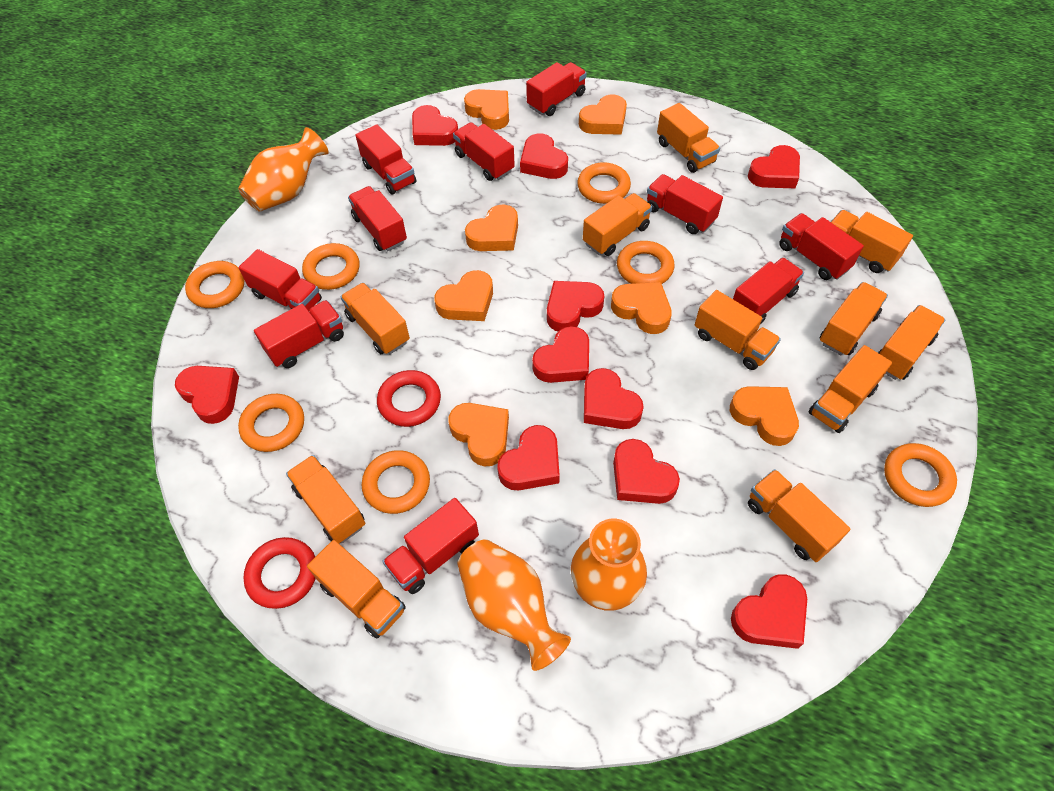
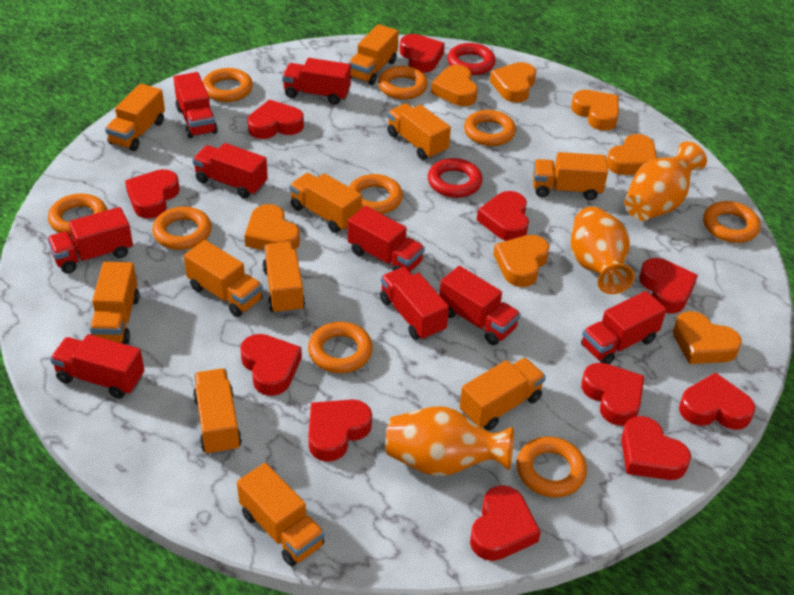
orange ring: [185,261,244,308] [238,394,304,452] [302,243,359,290] [362,450,430,514] [577,162,631,204] [617,241,675,284] [884,443,957,507] = 7 -> [48,193,107,236] [152,207,212,250] [203,68,253,102] [308,322,373,373] [349,174,403,214] [378,66,428,100] [464,110,516,146] [517,436,587,497] [703,201,761,243] = 9
red heart: [175,366,239,424] [412,105,458,146] [497,425,560,490] [520,133,568,179] [532,326,589,383] [547,281,604,331] [584,368,644,429] [613,439,680,504] [731,574,807,649] [748,145,800,188] = 10 -> [125,169,180,219] [240,334,302,396] [248,100,304,139] [308,400,372,462] [400,34,445,73] [470,485,541,561] [477,191,529,241] [581,363,644,426] [621,416,691,480] [639,258,698,314] [679,372,755,430] = 11
red truck: [239,249,322,311] [254,300,344,368] [348,186,407,251] [355,124,416,195] [382,498,479,594] [453,122,515,181] [526,62,587,116] [647,174,723,234] [733,258,804,324] [779,213,864,280] = 10 -> [47,207,133,274] [50,334,144,399] [173,72,218,138] [193,143,268,198] [282,58,351,105] [348,206,425,272] [380,267,449,340] [439,266,521,345] [581,291,666,364] = 9

